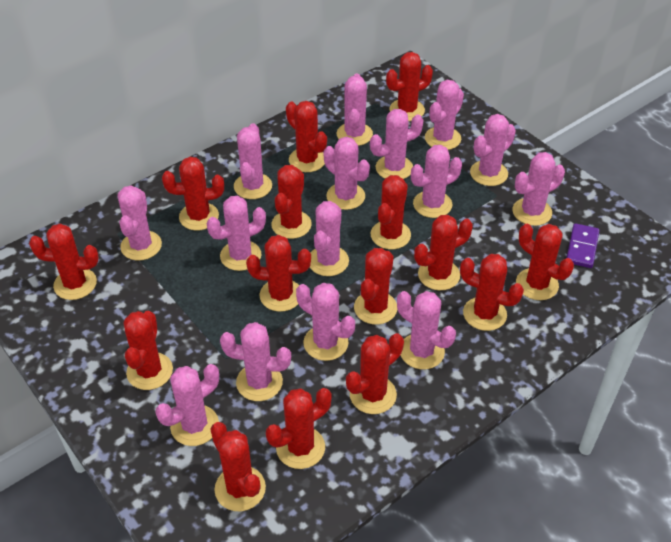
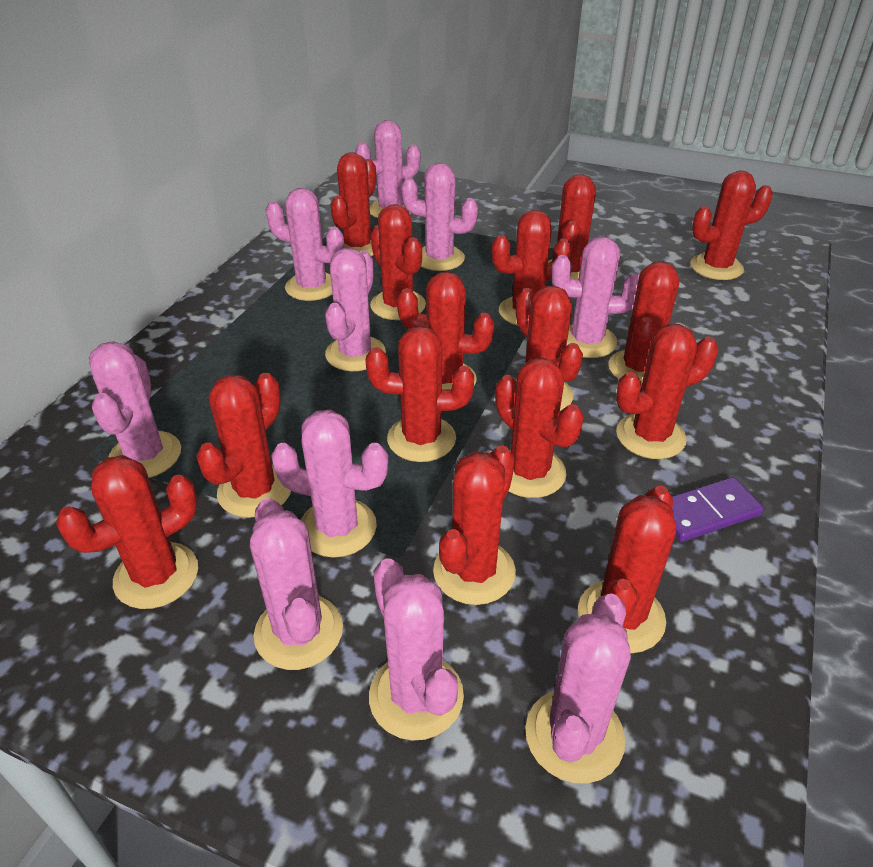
pink cactus: [118,185,162,261] [155,364,219,446] [207,196,266,271] [220,322,291,401] [234,123,272,199] [296,283,355,361] [310,201,349,276] [324,137,370,210] [337,73,373,146] [370,109,423,179] [397,291,456,369] [411,145,462,218] [425,80,464,150] [470,114,516,186] [512,152,565,226] = 15 -> [89,341,181,478] [250,498,343,670] [266,188,344,301] [271,410,389,558] [325,248,386,371] [355,120,420,218] [369,558,464,741] [401,163,478,271] [525,594,631,783] [552,236,639,358] = 10

